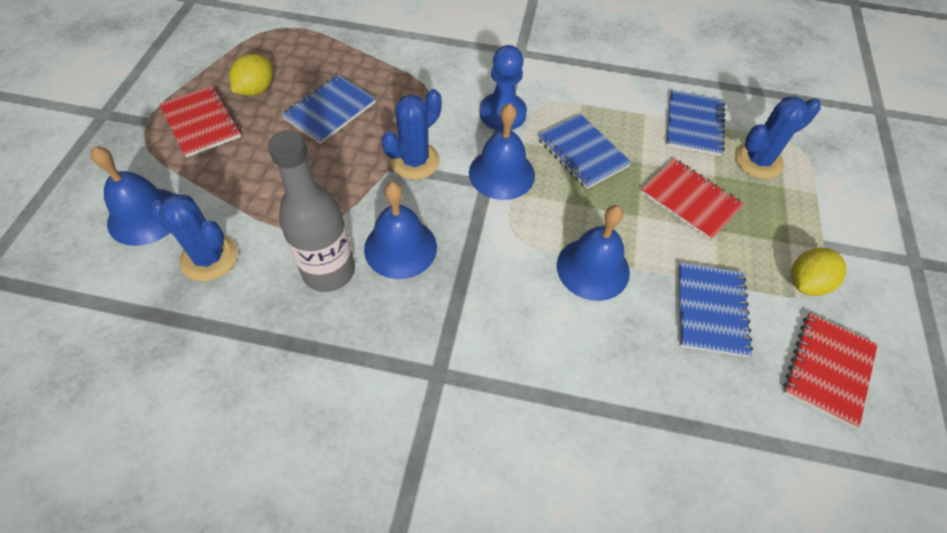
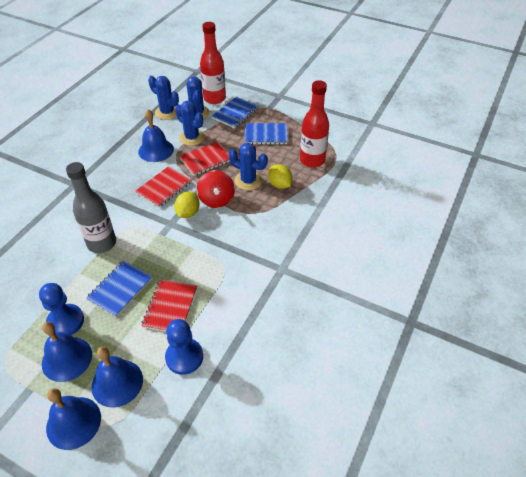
blue cactus: [150,194,238,281] [382,89,442,180] [735,97,821,179] = 3 -> [148,76,179,120] [175,100,205,146] [187,76,210,119] [229,143,268,190] = 4
blue notebook: [281,75,376,144] [538,114,632,189] [666,90,725,156] [678,263,753,357] = 4 -> [86,260,153,317] [212,97,258,128] [244,123,288,145] = 3
blue pawn: [479,45,527,131] = 1 -> [39,283,84,335] [165,319,203,375] = 2
red bottle: none = 0 -> [200,22,226,104] [300,80,329,168] = 2
red spinning top: none = 0 -> [197,170,235,208] = 1

